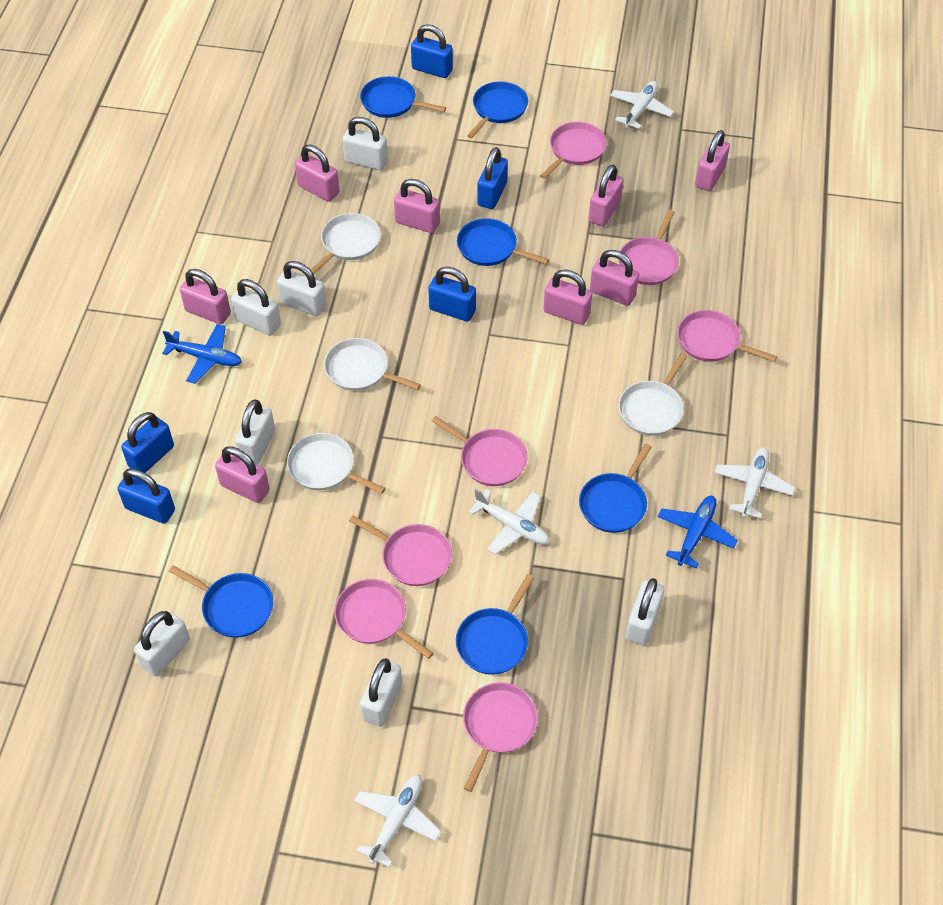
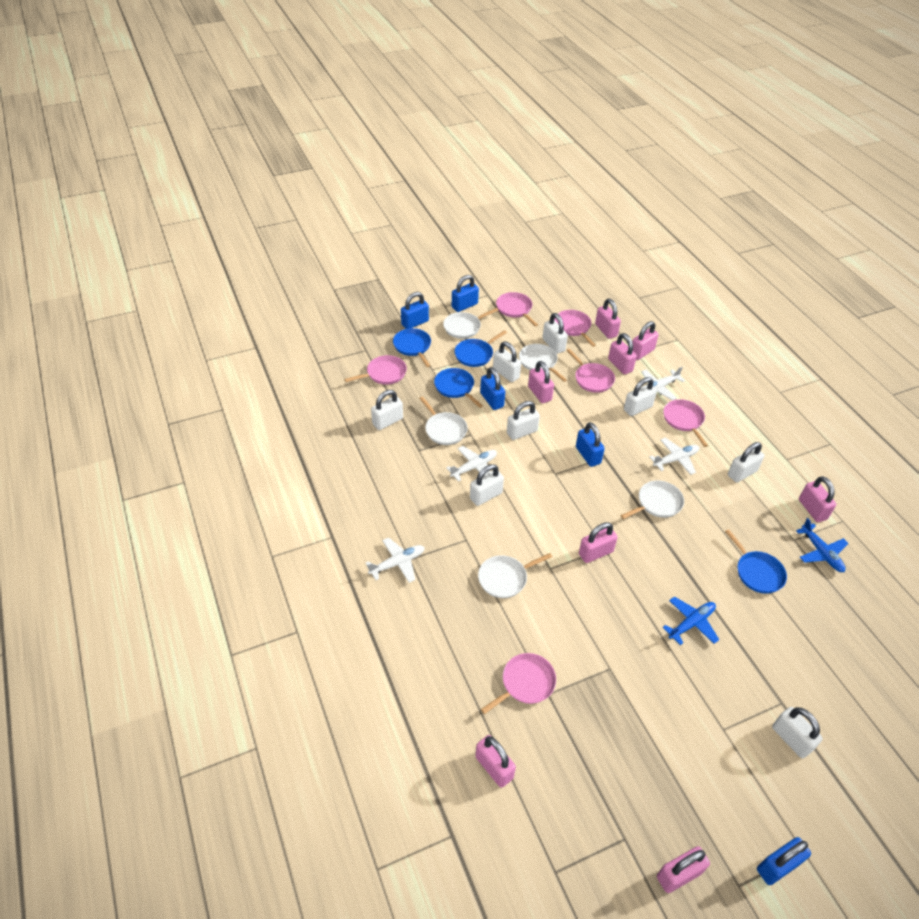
blue pan: [169,565,273,638] [360,76,446,118] [456,574,534,675] [457,218,549,266] [467,81,528,138] [579,444,652,533] = 6 -> [393,328,431,367] [434,368,483,408] [454,330,507,367] [725,529,787,594] = 4
pink pan: [334,579,433,659] [349,515,452,586] [432,416,528,486] [463,682,538,792] [540,122,607,179] [618,210,679,285] [678,310,777,362] = 7 -> [344,355,407,385] [481,653,556,714] [496,292,538,327] [554,310,596,347] [566,348,615,393] [663,399,708,447] = 6
white padlock: [134,611,190,676] [231,279,281,336] [235,399,275,465] [277,261,327,316] [342,117,388,170] [360,658,402,727] [626,578,664,646] = 7 -> [371,390,403,430] [470,464,504,506] [493,342,521,382] [507,401,540,440] [542,313,568,354] [624,377,657,416] [728,442,764,483] [772,707,823,758] = 8
white pan: [287,433,385,494] [310,213,381,274] [324,338,421,391] [618,353,687,436] = 4 -> [419,396,468,445] [443,308,499,339] [478,553,552,598] [519,344,567,382] [621,480,684,519] = 5

